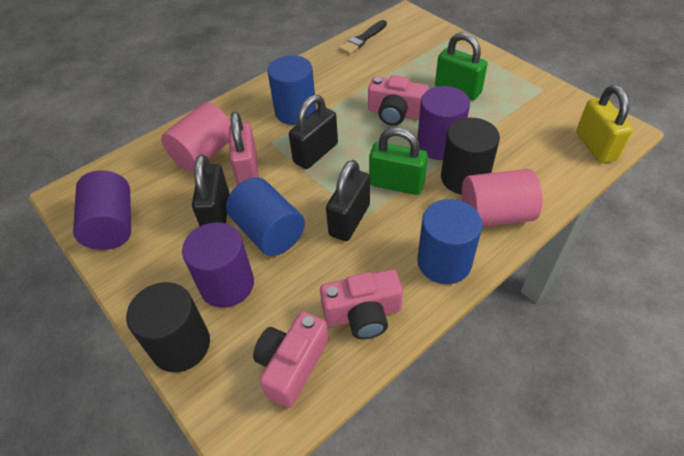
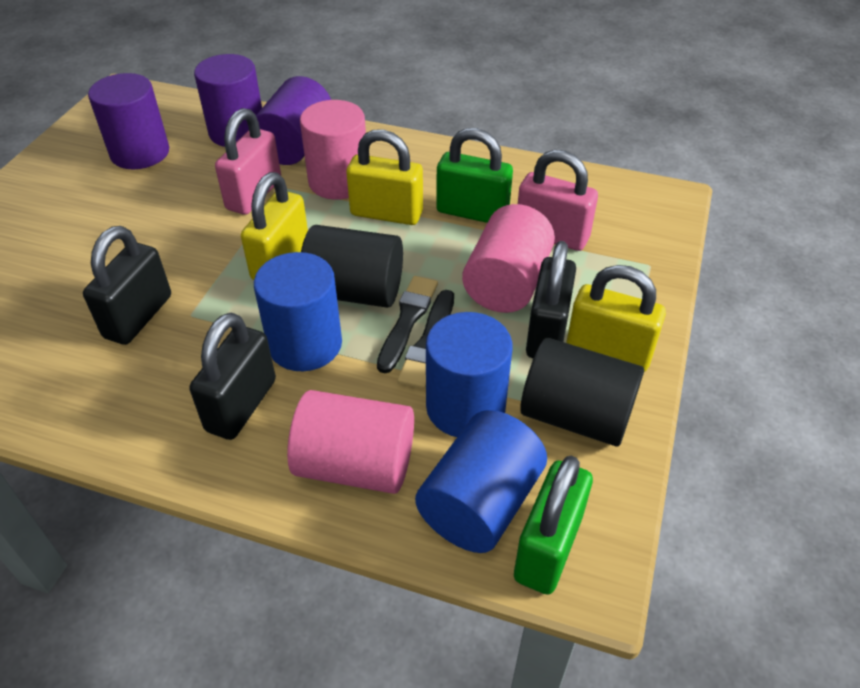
black brush: [339,20,387,54] = 1 -> [377,276,438,373] [397,290,454,389] = 2
pink camera: [253,312,329,408] [320,270,403,339] [368,75,429,126] = 3 -> none = 0
pink cylinder: [161,103,231,172] [462,169,542,227] = 2 -> [287,390,414,494] [300,100,366,200] [462,204,555,313] = 3
pink padlock: [229,112,259,185] = 1 -> [215,108,281,215] [518,150,598,251] = 2
yellow padlock: [576,85,633,163] = 1 -> [241,172,308,280] [346,129,423,225] [566,265,666,372] = 3

